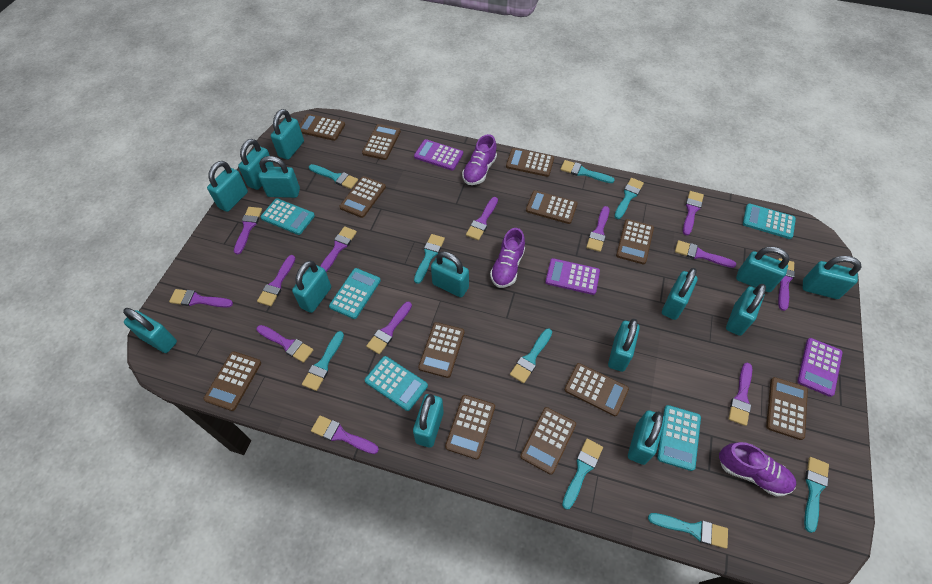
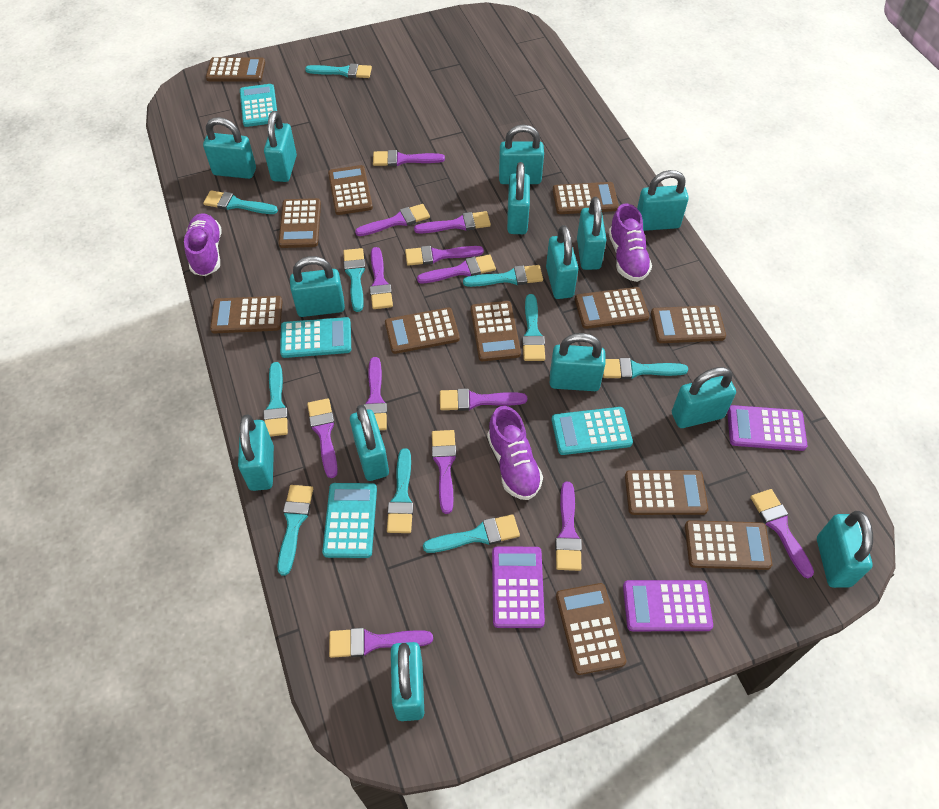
turquoise brush: [302,331,344,391] [309,164,358,189] [414,234,445,284] [510,329,552,383] [560,160,615,183] [562,439,603,510] [614,178,644,219] [648,513,728,549] [804,457,829,533] = 9 -> [203,190,278,214] [264,362,288,437] [278,485,313,576] [305,64,372,78] [343,248,365,312] [387,448,414,533] [423,514,520,553] [463,265,543,287] [522,294,545,361] [603,358,688,379] = 10
turquoise calculator: [260,198,315,235] [329,268,381,319] [365,356,428,411] [657,405,701,471] [743,204,796,239] = 5 -> [240,84,277,127] [280,317,351,358] [322,483,377,558] [552,407,633,455] = 4

